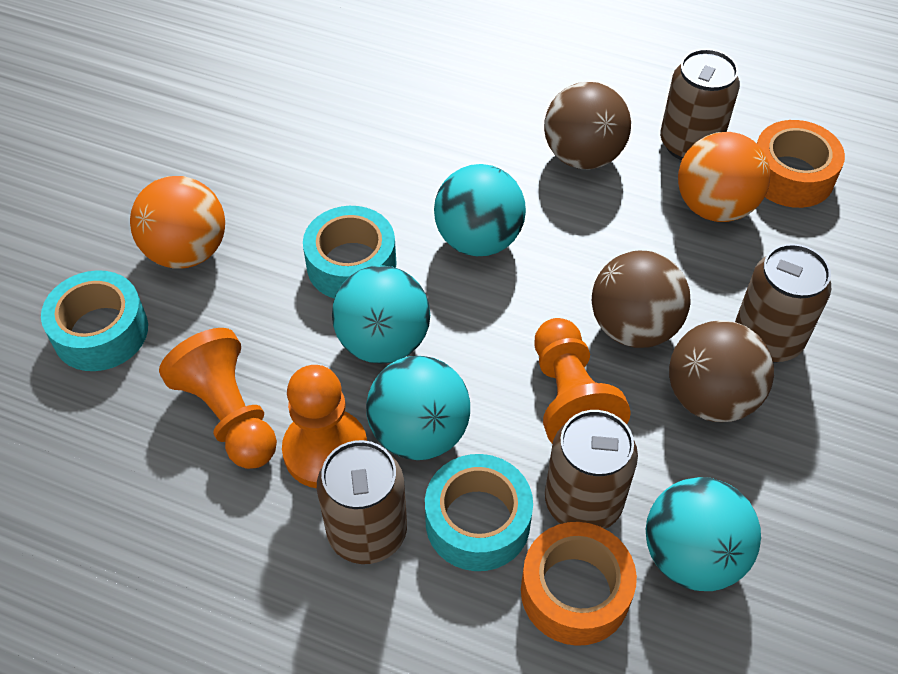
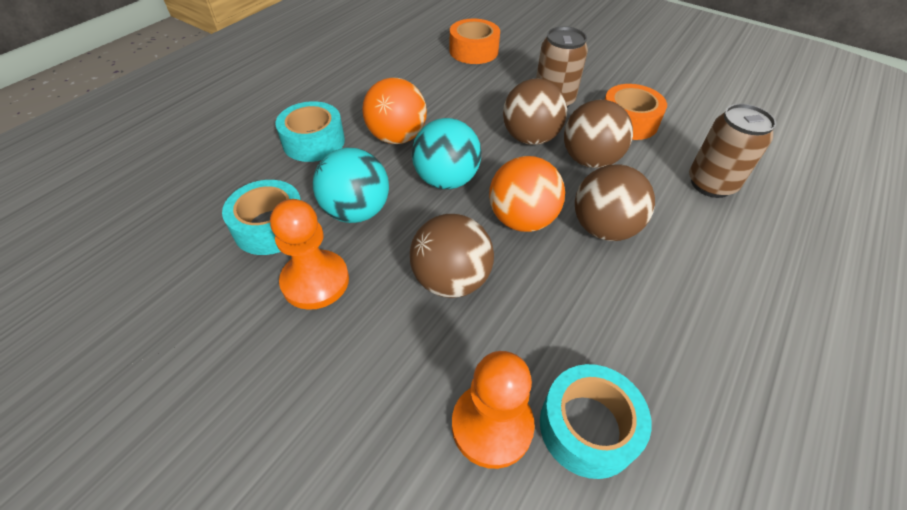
brown ball: [544,82,631,169] [592,251,691,348] [669,320,774,422] = 3 -> [410,214,494,298] [503,79,567,145] [564,100,633,168] [575,164,655,241] = 4
brown can: [317,440,407,564] [545,410,638,529] [660,49,740,160] [735,244,831,363] = 4 -> [536,26,588,108] [689,104,776,198] = 2
orange pawn: [159,328,277,469] [282,365,367,488] [535,318,631,444] = 3 -> [270,199,349,310] [452,351,535,469] = 2
turquoise ball: [332,265,430,364] [366,356,470,460] [434,164,526,256] [646,477,761,591] = 4 -> [313,148,389,223] [412,118,481,189] = 2

